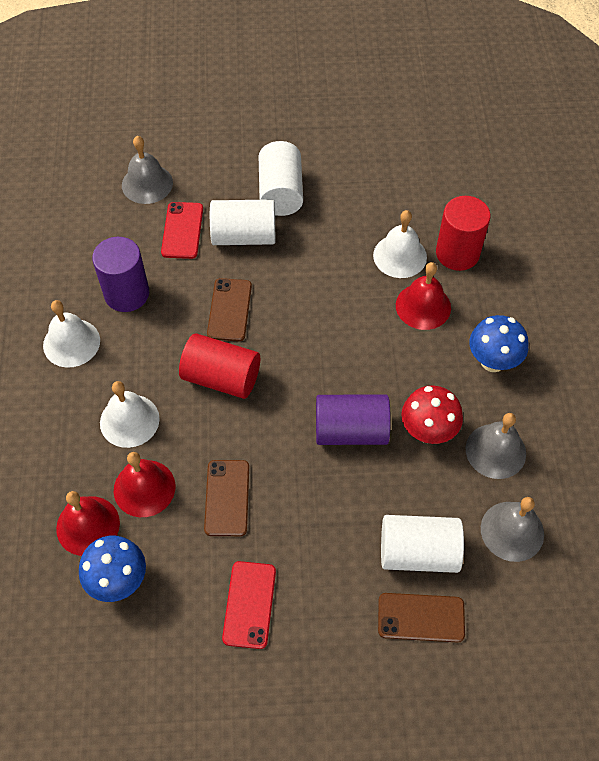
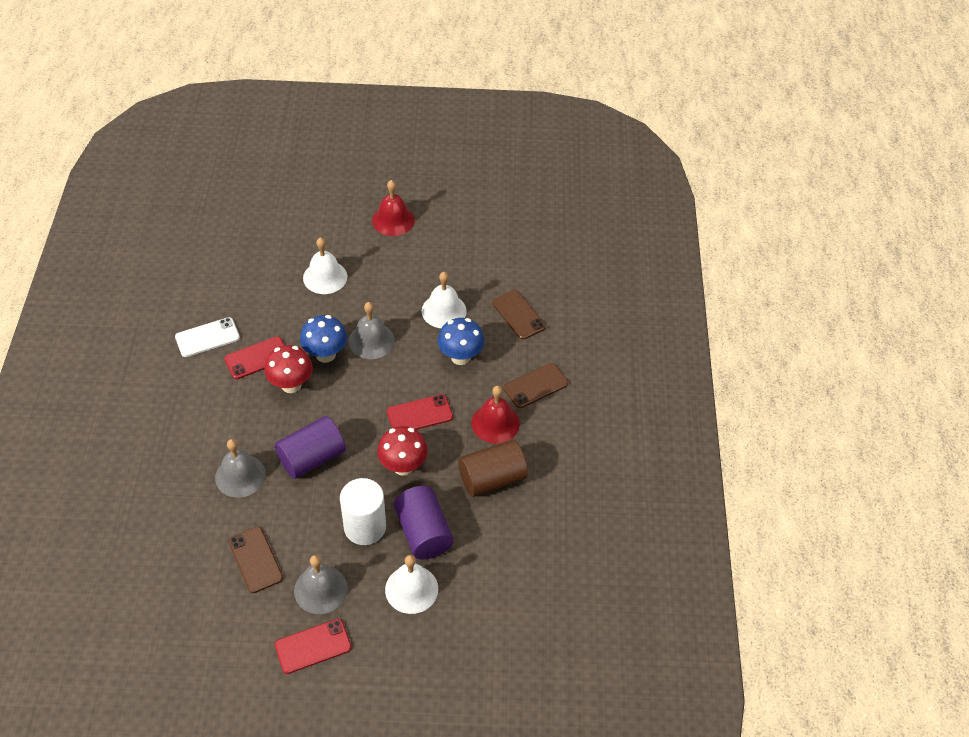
brown cylinder: none = 0 -> [458,440,528,497] = 1
red bell: [56,491,120,556] [114,452,176,517] [396,262,451,330] = 3 -> [372,180,415,236] [472,386,520,443] = 2
red cylinder: [179,333,260,399] [436,196,491,271] = 2 -> none = 0
red mushroom: [401,385,463,444] = 1 -> [264,345,313,393] [377,426,428,476] = 2
red phone: [161,202,203,259] [222,561,276,649] = 2 -> [224,336,284,379] [275,619,351,674] [387,394,453,430] = 3
white cylinder: [210,199,275,245] [259,141,303,216] [381,515,464,573] = 3 -> [340,478,386,545] = 1
white phone: none = 0 -> [175,317,240,357] = 1

